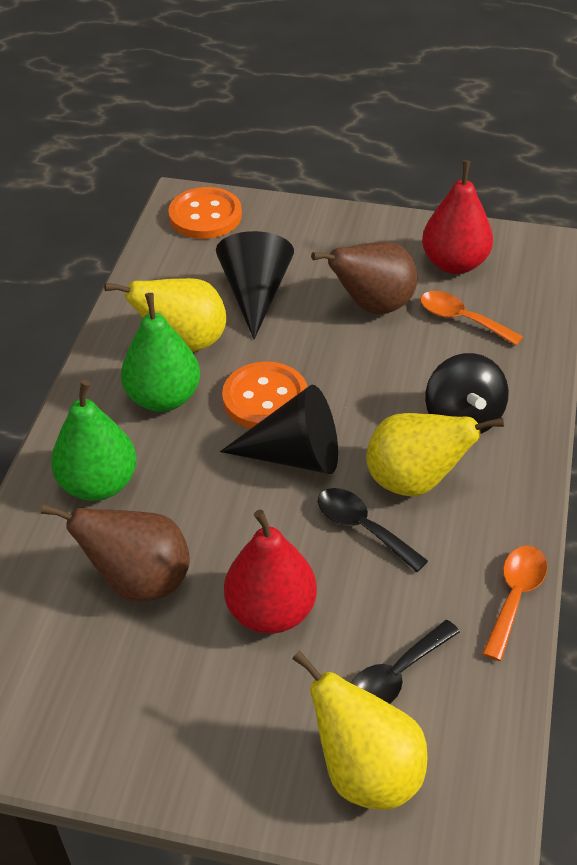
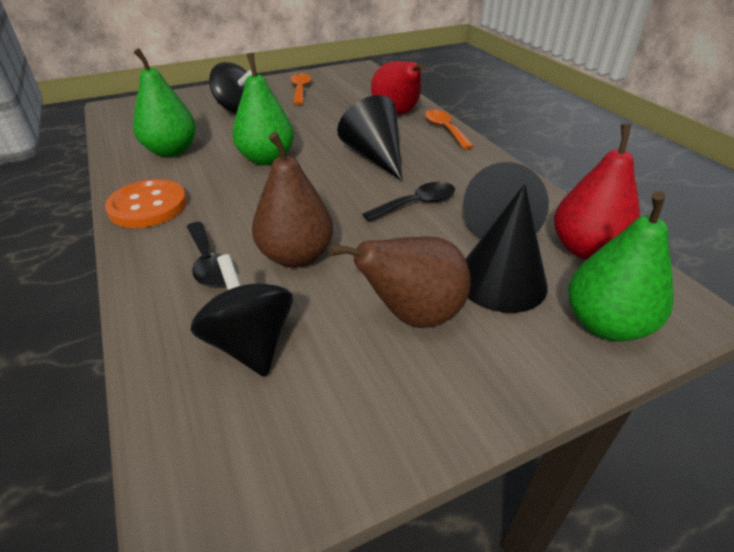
black cone: [216,231,294,339] [220,385,338,474] = 2 -> [337,95,402,181] [463,162,549,239] [465,184,548,313] = 3
black spinning top: [425,353,509,434] = 1 -> [190,254,293,377] [209,62,252,114] = 2
green pear: [51,380,137,501] [121,293,200,412] = 2 -> [133,48,196,157] [232,53,294,165] [568,191,674,341] = 3
orange button: [168,187,242,239] [222,361,308,429] = 2 -> [105,179,187,228] = 1
yellow pear: [104,278,226,352] [292,651,427,810] [366,413,504,496] = 3 -> none = 0

